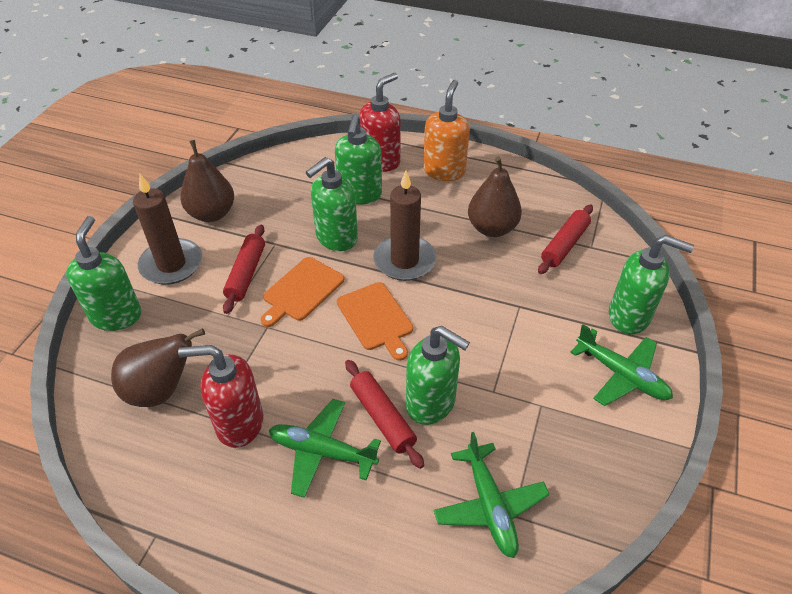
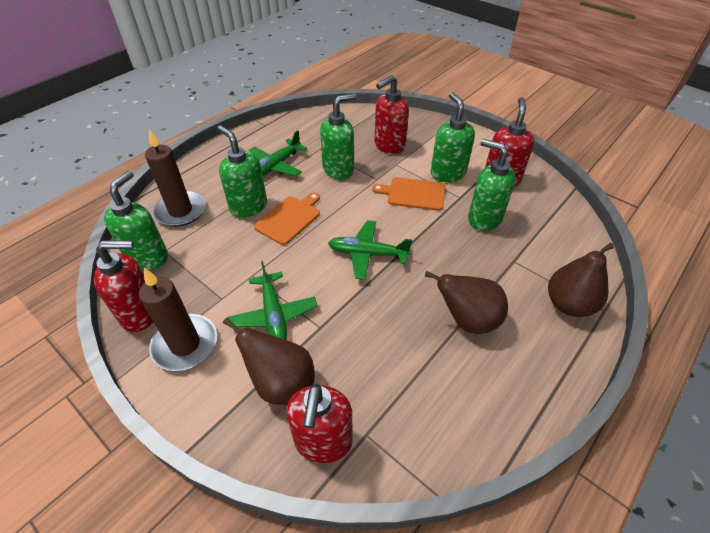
orange soap dispenser: [423,80,470,181] = 1 -> none = 0
red rolling pin: [223,225,265,314] [345,360,424,469] [538,204,593,274] = 3 -> none = 0
red soap dispenser: [178,345,263,448] [360,73,401,172] = 2 -> [94,240,153,332] [286,384,353,463] [375,75,409,154] [485,97,534,187] = 4

